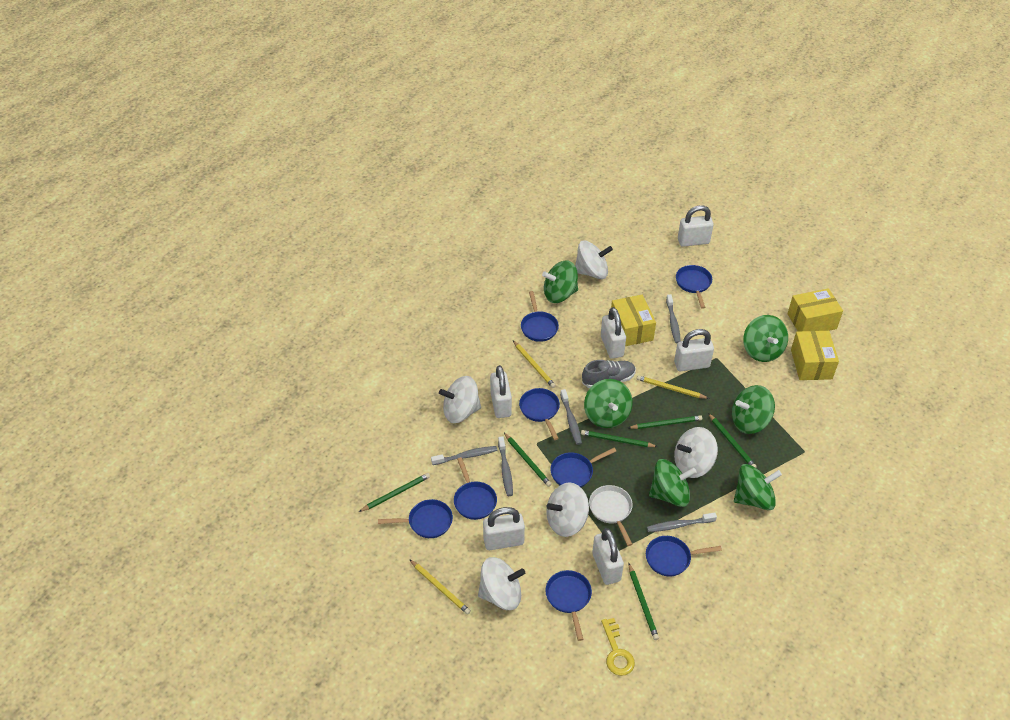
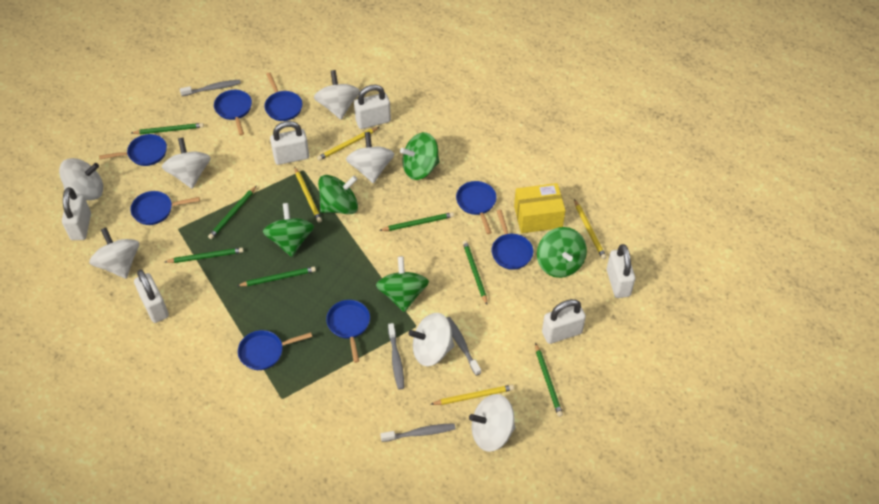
green pencil: [359,473,430,512] [504,433,552,487] [581,430,658,447] [628,415,702,429] [629,564,659,640] [708,413,757,468] = 6 -> [132,123,204,134] [165,248,243,263] [208,186,256,239] [237,267,316,286] [379,212,454,231] [463,240,487,305] [535,343,563,417] = 7
green spinning top: [542,261,578,303] [584,379,633,428] [649,459,697,507] [732,385,775,434] [734,464,782,510] [743,315,788,362] = 6 -> [263,203,314,257] [318,175,358,214] [376,256,429,312] [400,132,440,180] [537,227,587,278] = 5
grey shoe: [582,360,636,388] = 1 -> none = 0
grey toothbrush: [431,446,497,465] [498,436,513,496] [560,389,582,445] [647,513,717,532] [666,294,680,343] = 5 -> [180,80,241,96] [380,423,455,442] [388,323,404,390] [447,317,481,376] = 4
white pan: [589,485,633,546] = 1 -> none = 0
white spinning top: [439,376,481,423] [478,557,525,610] [547,482,589,537] [575,240,613,279] [674,427,718,478] = 5 -> [59,158,103,200] [89,228,139,279] [162,137,211,189] [314,70,360,120] [346,132,394,183] [408,313,455,366] [469,394,515,452] = 7
yellow box: [611,295,656,346] [787,288,843,331] [791,331,839,380] = 3 -> [514,183,566,233] = 1
yellow key: [601,618,635,676] = 1 -> none = 0
yellow pencil: [409,559,471,615] [513,341,556,388] [637,375,709,399] = 3 -> [294,167,322,222] [317,127,379,161] [430,385,514,405] [574,199,606,259] = 4

